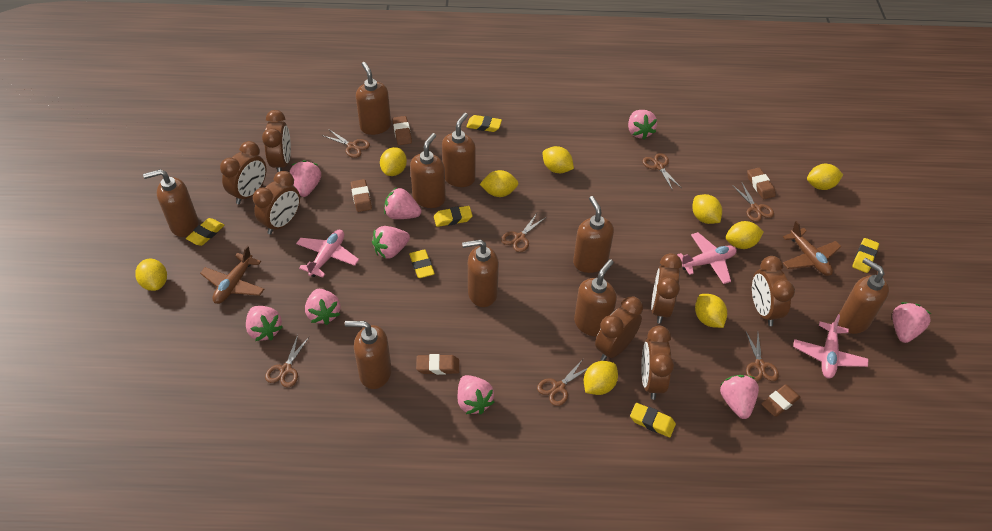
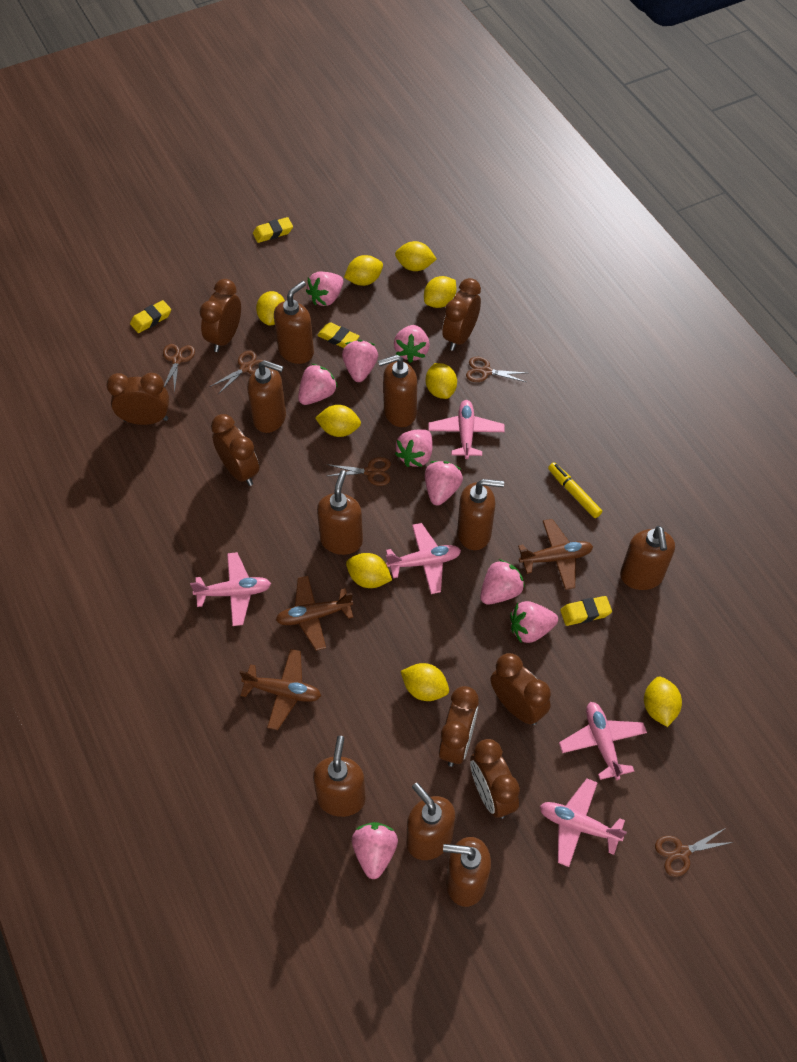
brown eraser: [351,179,372,212] [393,116,412,145] [416,354,459,375] [747,168,776,199] [761,384,800,417] = 5 -> none = 0
brown plane: [200,246,264,304] [783,221,841,276] = 2 -> [239,649,321,730] [276,576,353,651] [518,519,593,590] = 3
brown scissors: [265,335,309,388] [322,130,370,158] [501,213,545,252] [537,359,588,406] [643,153,681,191] [732,183,774,222] [746,332,779,381] = 7 -> [163,344,195,393] [210,351,264,394] [327,457,391,486] [466,357,526,382] [655,829,734,876] = 5
pink plane: [296,230,359,278] [677,232,737,284] [793,314,869,379] = 3 -> [190,552,271,626] [386,523,461,594] [428,400,505,459] [540,779,627,867] [559,702,647,780] = 5
yellow eraser: [186,218,224,246] [409,250,435,278] [434,206,472,227] [466,115,502,132] [630,403,676,437] [852,238,879,273] = 6 -> [130,300,171,333] [253,217,293,243] [317,322,360,348] [560,596,612,626] = 4
yellow marker: none = 0 -> [548,463,602,518] = 1

